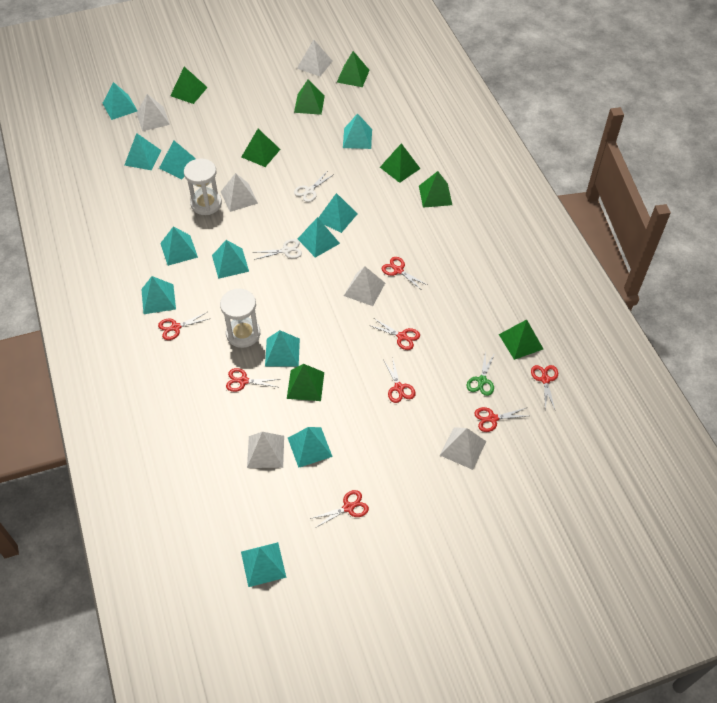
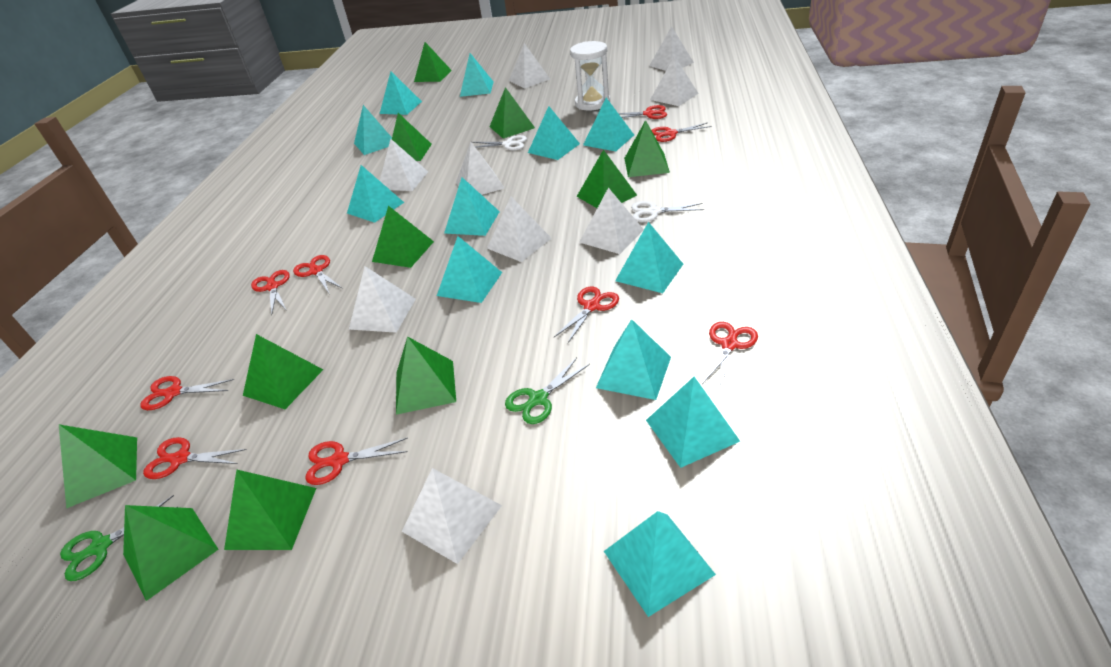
green pyramid: [170,67,208,104] [241,129,280,167] [287,364,324,401] [294,79,325,115] [337,51,370,87] [380,143,420,183] [419,171,452,208] [499,319,543,360] = 8 -> [59,425,137,509] [123,505,219,601] [224,470,316,550] [243,334,323,409] [372,206,434,268] [392,113,432,161] [396,336,456,415] [414,42,452,82] [489,87,535,139] [577,149,637,208] [624,120,670,177] = 11
green scissors: [467,350,495,396] = 1 -> [60,495,178,581] [505,358,590,424] = 2
red scissors: [158,312,211,340] [226,368,279,392] [310,490,369,528] [369,318,420,350] [382,257,427,289] [383,360,416,403] [474,407,526,432] [531,365,558,410] = 8 -> [140,376,234,410] [143,437,247,479] [251,270,290,315] [293,255,343,293] [305,437,408,485] [554,287,619,343] [618,105,667,119] [651,122,712,142] [702,322,758,390] = 9
white hourglass: [184,159,222,215] [220,289,260,348] = 2 -> [570,41,610,110] = 1
white pyramid: [136,94,170,131] [221,173,258,212] [247,432,284,468] [297,39,333,76] [344,266,385,306] [440,427,486,470] = 6 -> [349,266,416,333] [380,139,428,191] [402,468,502,564] [456,142,504,195] [487,197,552,262] [509,43,550,89] [579,188,644,254] [649,26,694,71] [650,56,699,106] = 9

